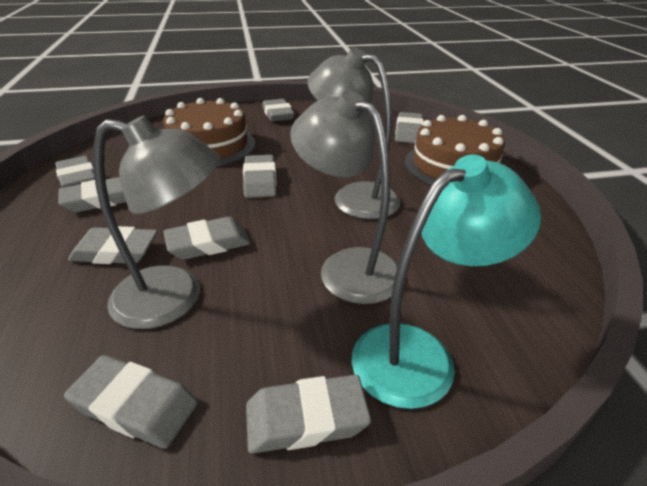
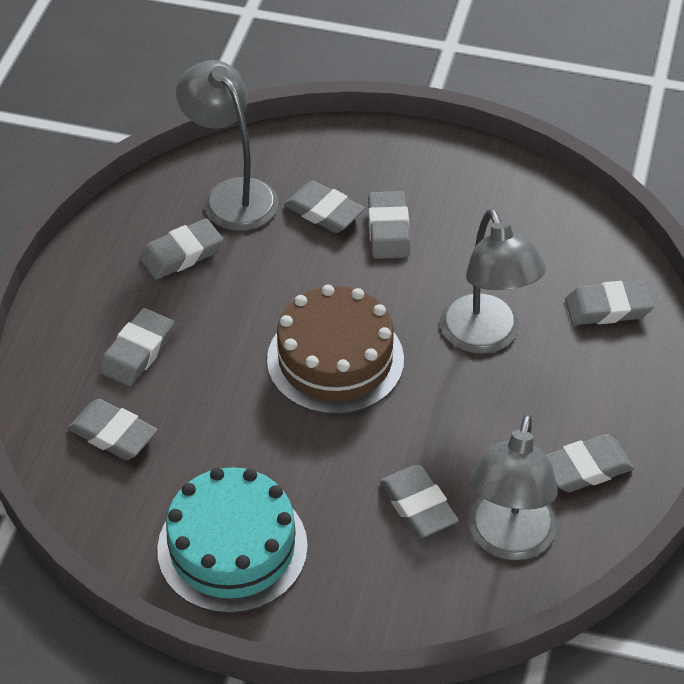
brown cake: [163,98,255,166] [405,115,505,185] = 2 -> [267,285,404,414] = 1
grey eraser: [55,156,95,187] [58,177,126,212] [64,355,198,449] [68,226,158,264] [163,217,251,260] [243,155,277,198] [246,375,371,454] [262,99,295,122] [395,112,424,144] = 9 -> [68,399,158,460] [99,308,174,386] [139,218,223,280] [284,181,365,233] [368,191,410,259] [380,465,459,538] [546,434,634,492] [565,281,654,325] = 8
turquoise cake: none = 0 -> [157,467,308,613] = 1
turquoise lamp: [351,155,541,409] = 1 -> none = 0

